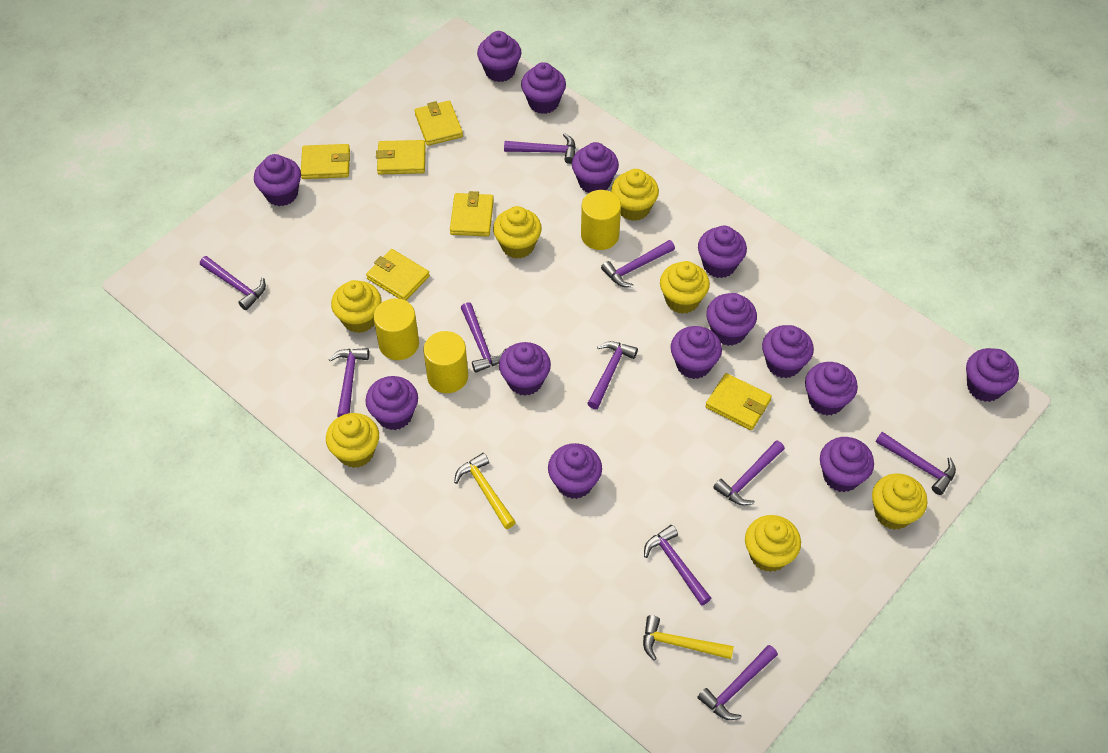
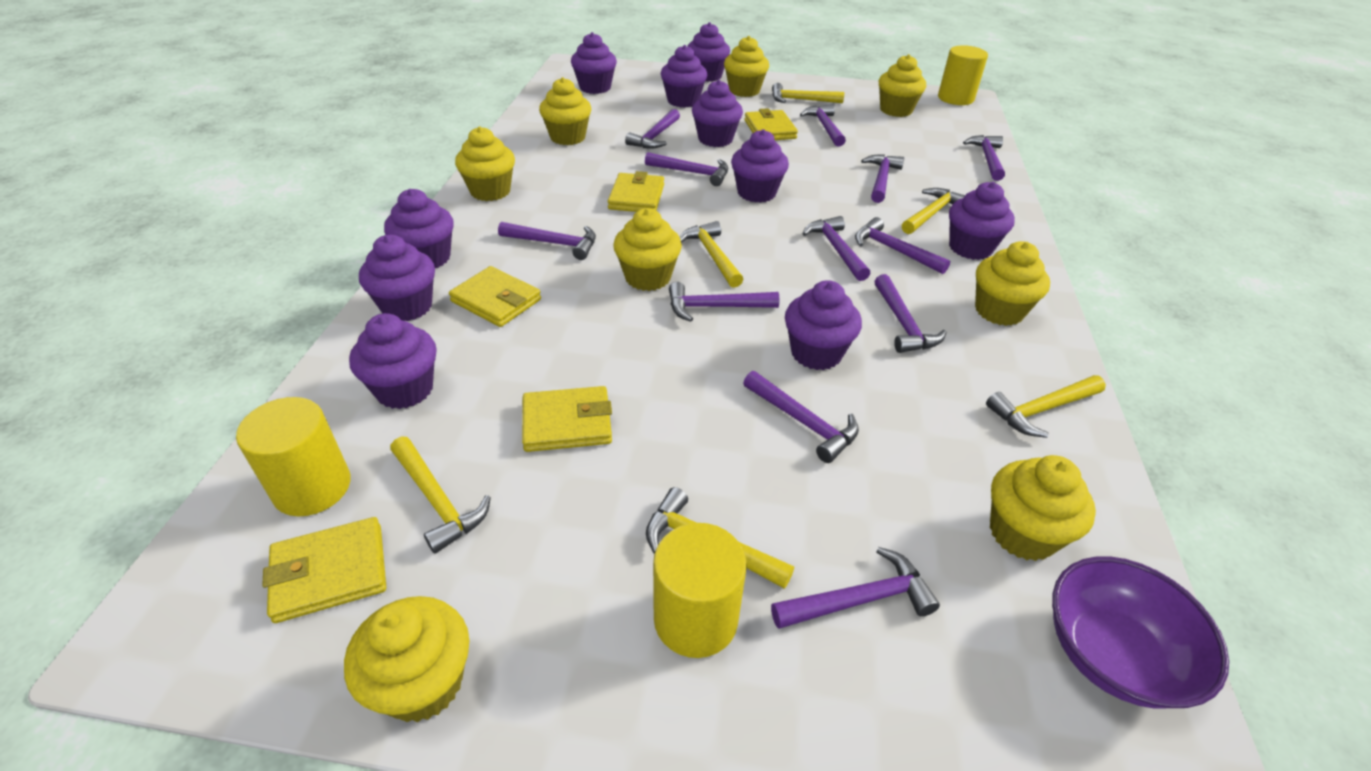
purple bowl: none = 0 -> [1052,556,1229,708] = 1
purple cupcake: [254,154,301,206] [365,376,418,430] [477,31,521,82] [499,342,551,396] [521,62,566,114] [548,443,602,499] [572,142,619,193] [671,326,722,379] [698,226,747,278] [706,293,757,346] [762,325,814,378] [805,362,858,416] [820,437,874,492] [966,348,1019,402] = 14 -> [349,313,437,409] [359,235,435,321] [384,189,454,268] [571,32,617,94] [661,45,707,108] [687,22,730,82] [692,80,743,147] [731,129,789,203] [785,280,862,370] [949,182,1015,260] = 10
purple hammer: [200,256,266,310] [329,348,369,417] [461,302,506,373] [504,133,576,164] [587,341,638,409] [601,240,675,287] [644,525,711,606] [697,645,778,720] [713,440,785,505] [876,432,956,495] = 10 -> [498,222,596,260] [625,109,680,149] [645,152,728,186] [669,282,780,322] [743,371,859,463] [771,547,940,629] [800,104,846,147] [802,216,870,281] [855,217,950,274] [861,154,904,203] [874,274,947,353] [963,135,1005,181] = 12
yellow cupcake: [326,413,379,468] [331,280,382,333] [493,206,542,259] [611,169,659,221] [660,261,710,314] [745,515,801,572] [872,473,928,530] = 7 -> [344,596,469,722] [455,126,515,201] [539,77,591,145] [613,208,682,291] [724,36,769,97] [879,54,926,117] [975,241,1050,326] [990,455,1096,561] = 8
yellow hammer: [454,453,516,529] [643,615,734,661] = 2 -> [390,437,491,554] [646,487,794,589] [680,221,744,288] [772,83,844,103] [902,188,965,234] [986,375,1106,438] = 6
yellow wallet: [301,144,350,179] [366,249,430,301] [376,140,426,174] [415,101,463,146] [450,191,494,237] [705,373,772,430] = 6 -> [262,517,386,623] [449,266,541,327] [522,386,612,452] [608,171,664,212] [745,108,798,140] = 5

